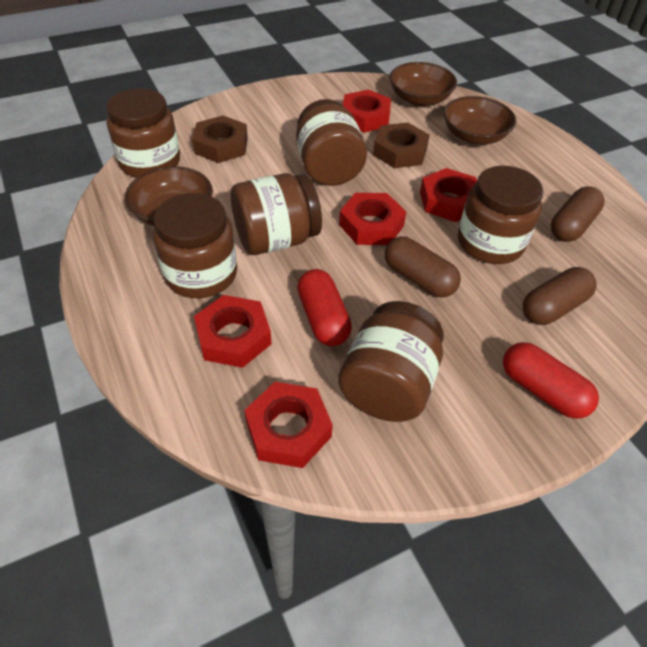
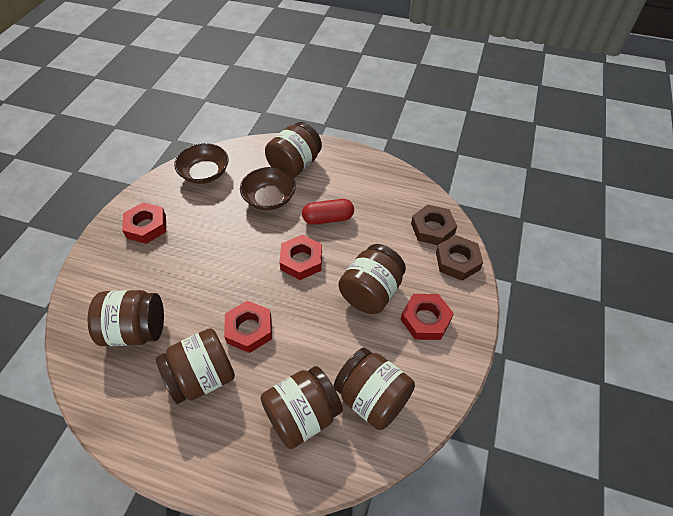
brown bowl: [125,166,213,226] [389,62,457,106] [443,96,516,144] = 3 -> [174,143,229,184] [240,167,296,210] = 2
brown capsule: [385,236,461,298] [523,267,597,325] [551,187,605,242] = 3 -> none = 0
red capsule: [297,269,352,346] [503,342,599,419] = 2 -> [302,199,354,225] = 1
red nut: [194,295,271,368] [244,382,333,468] [339,193,406,245] [343,90,391,133] [420,168,477,222] = 5 -> [122,202,166,244] [224,300,272,353] [279,235,322,280] [401,294,454,340] = 4

